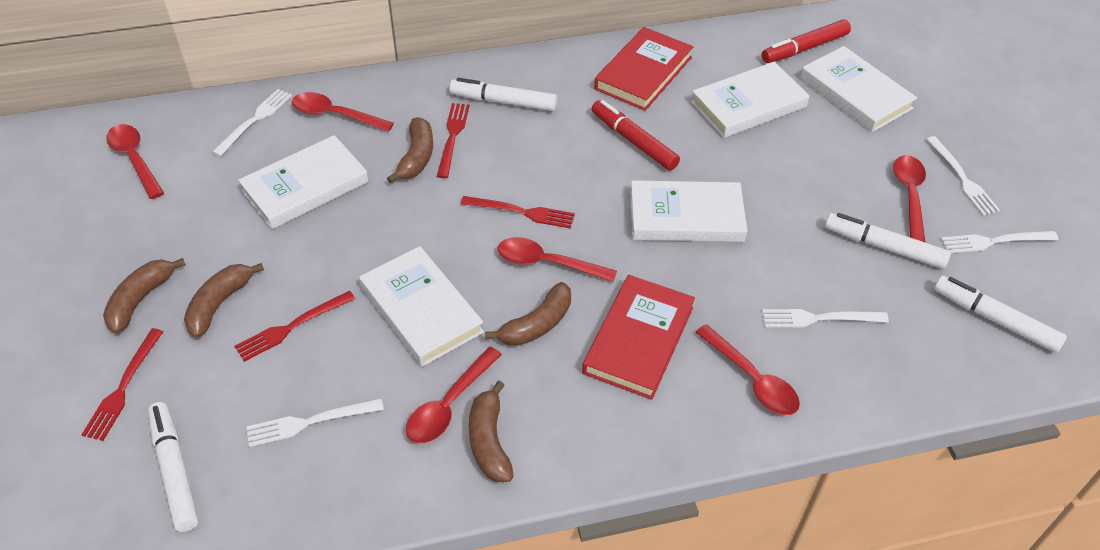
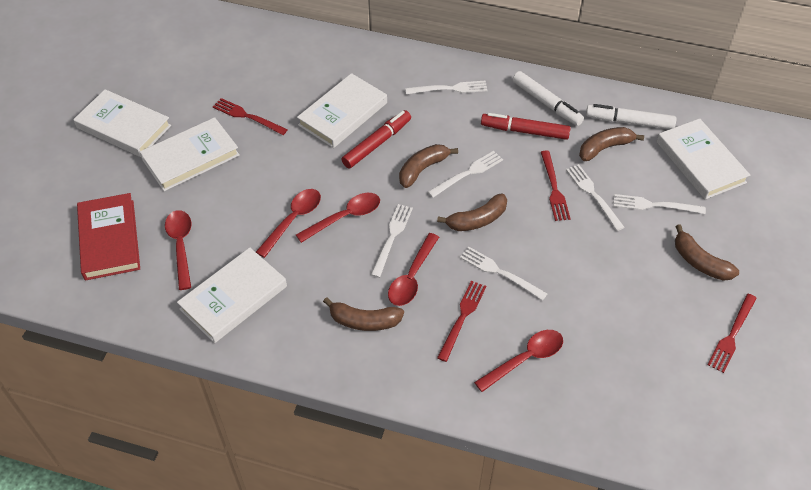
red book: [582,275,695,400] [594,27,693,111] = 2 -> [77,193,140,280] = 1
red spoon: [106,124,164,199] [292,92,394,132] [406,347,502,443] [498,237,617,282] [695,324,800,415] [893,155,926,243] = 6 -> [165,210,191,290] [256,189,321,258] [296,193,380,243] [388,233,439,306] [474,330,563,392] = 5
white fork: [212,89,292,156] [246,398,384,447] [762,309,889,327] [926,136,1000,216] [941,231,1059,253] = 5 -> [371,204,413,278] [405,81,488,94] [428,151,503,198] [460,247,548,301] [566,164,625,231] [614,194,706,214] = 6
white marker: [148,402,199,532] [449,78,557,111] [825,213,951,269] [934,276,1067,353] = 4 -> [512,71,584,126] [586,104,676,129] = 2

